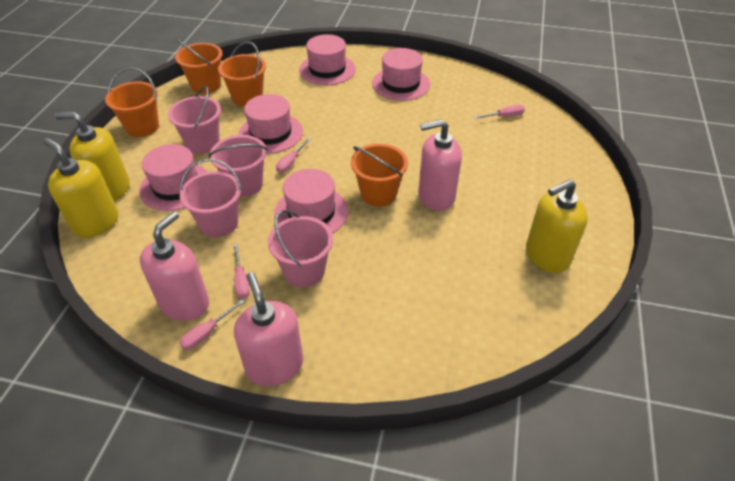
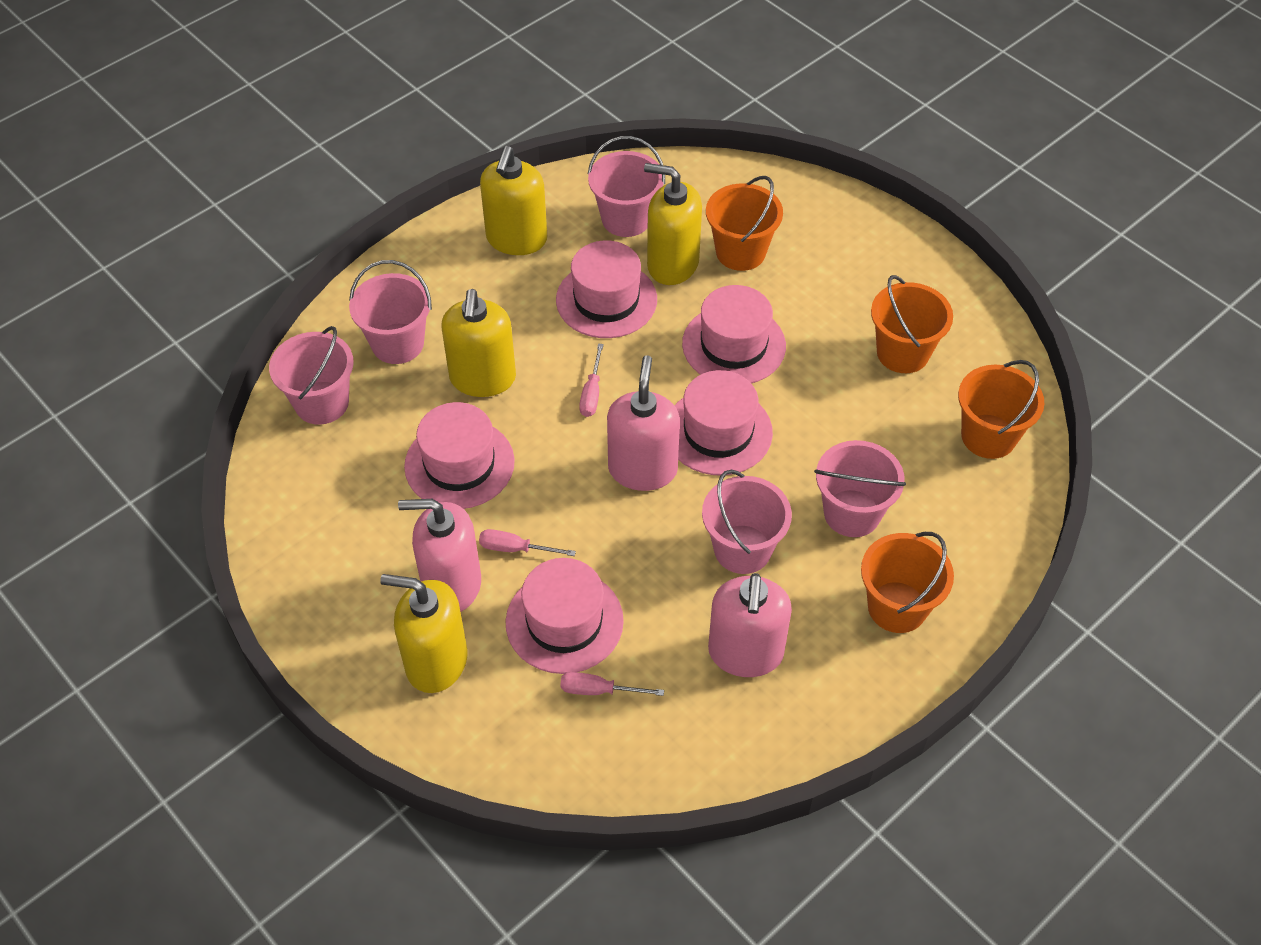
pink bucket: [168,86,221,154] [179,159,242,237] [209,135,268,197] [268,210,333,287] = 4 -> [269,326,354,425] [349,260,432,364] [587,136,665,237] [702,470,792,574] [814,440,906,537] = 5
pink screwdriver: [180,299,244,350] [233,244,250,299] [276,137,311,173] [474,105,525,119] = 4 -> [479,529,576,556] [560,672,664,696] [579,343,604,417] = 3
yellow soap dispenser: [43,138,118,238] [55,112,130,201] [526,179,588,273] = 3 -> [380,574,468,693] [441,289,516,397] [480,146,547,255] [644,163,702,285] = 4

